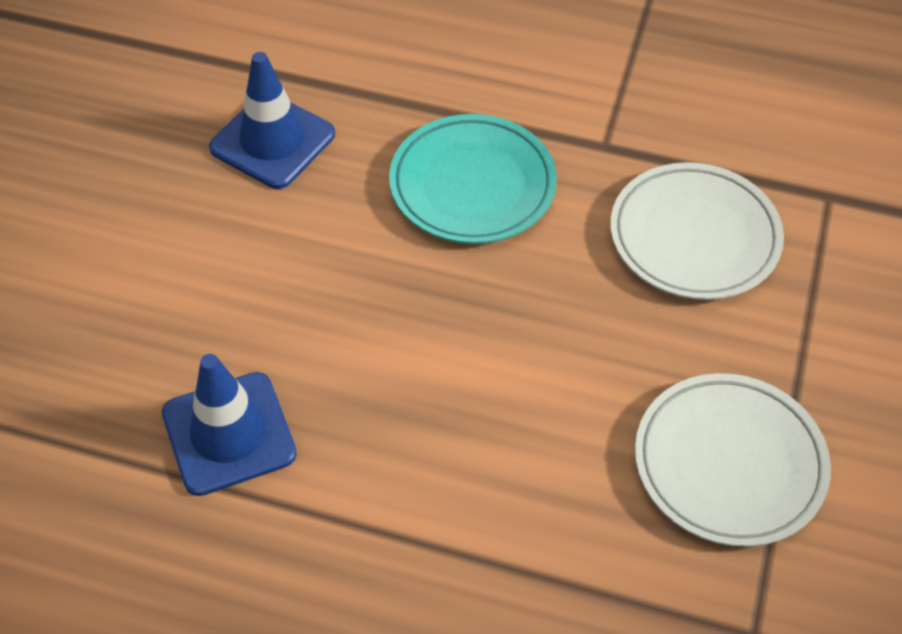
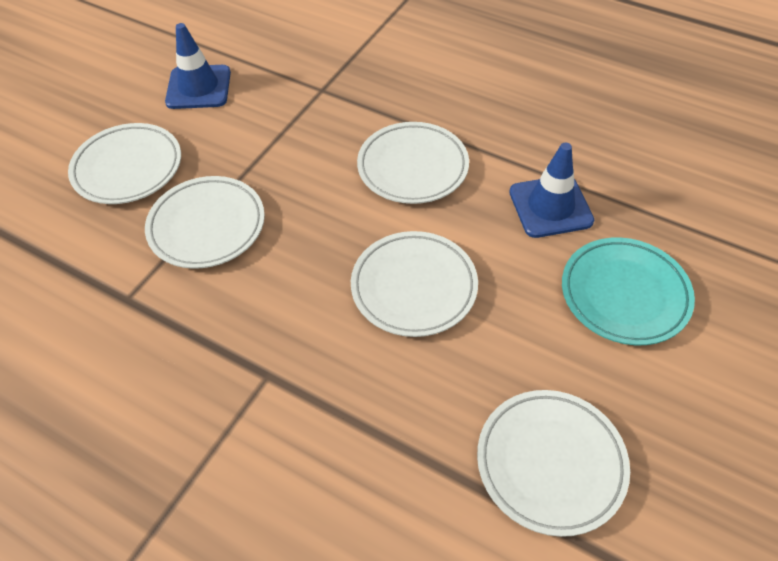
white plate: [610,162,784,300] [635,373,831,547] = 2 -> [68,123,181,204] [145,176,265,269] [351,231,478,337] [357,122,469,204] [477,390,630,537] = 5

